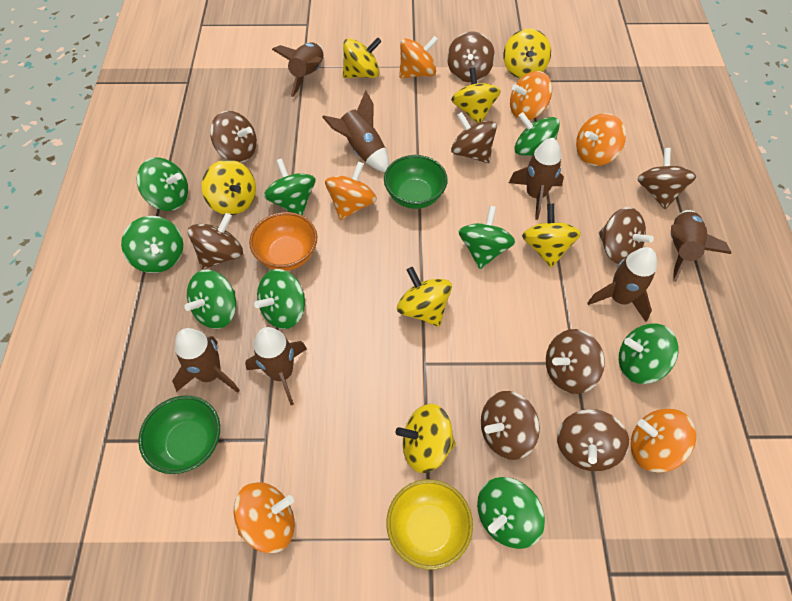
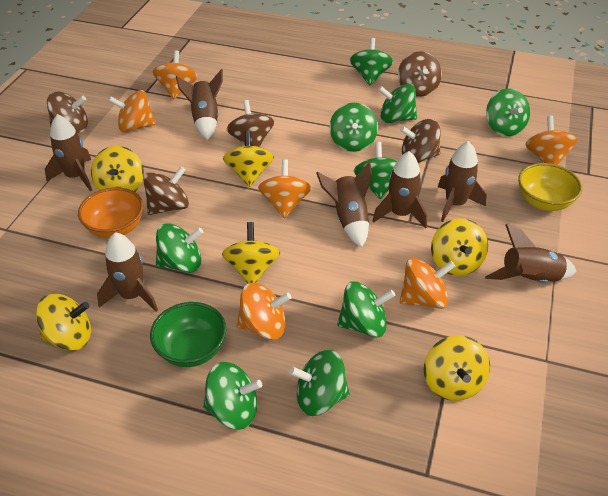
brown spinning top: [188,213,243,270] [210,111,257,163] [447,32,495,82] [451,112,497,163] [481,391,540,460] [546,329,605,394] [557,409,629,471] [599,207,654,264] [637,148,696,209] = 9 -> [47,92,88,133] [143,166,189,215] [227,100,274,147] [398,51,442,97] [400,119,441,163] = 5
green bowl: [138,395,220,474] [384,155,448,209] = 2 -> [150,302,226,367] = 1
yellow spinning top: [202,160,256,215] [343,38,382,78] [396,404,456,473] [397,267,452,327] [451,67,501,123] [504,28,551,79] [522,204,581,268] = 7 -> [36,294,91,351] [91,146,144,192] [222,222,280,283] [223,131,274,187] [424,335,490,401] [431,218,488,276] = 6

